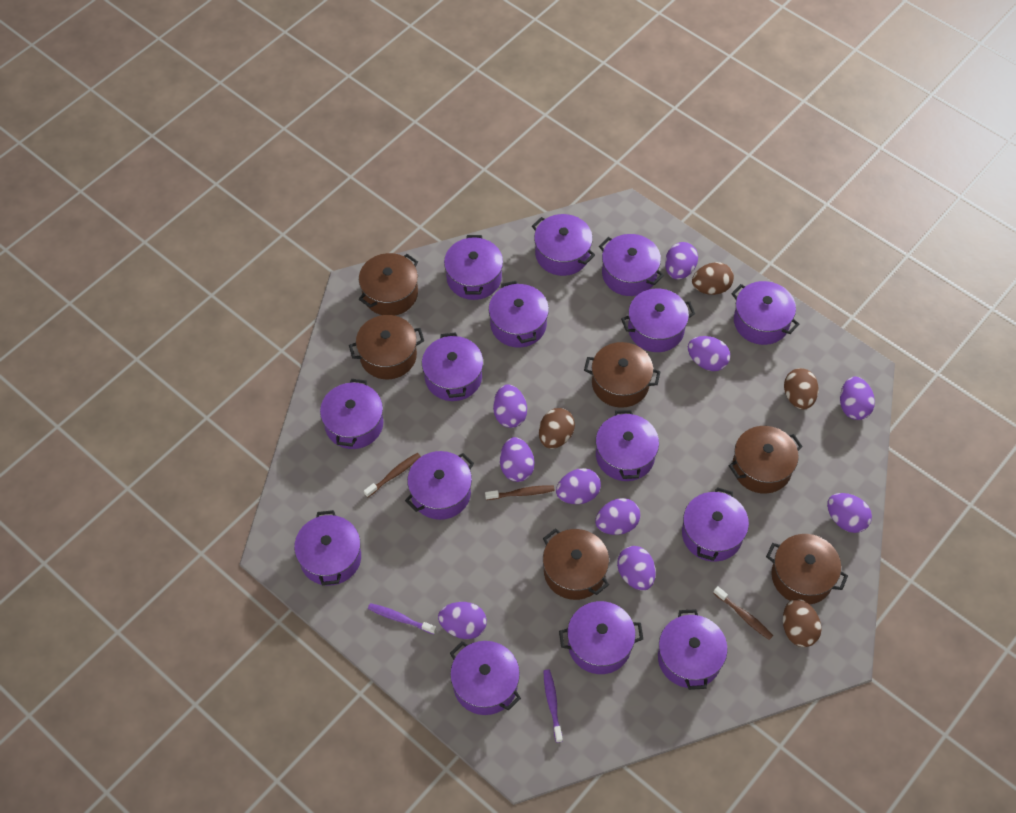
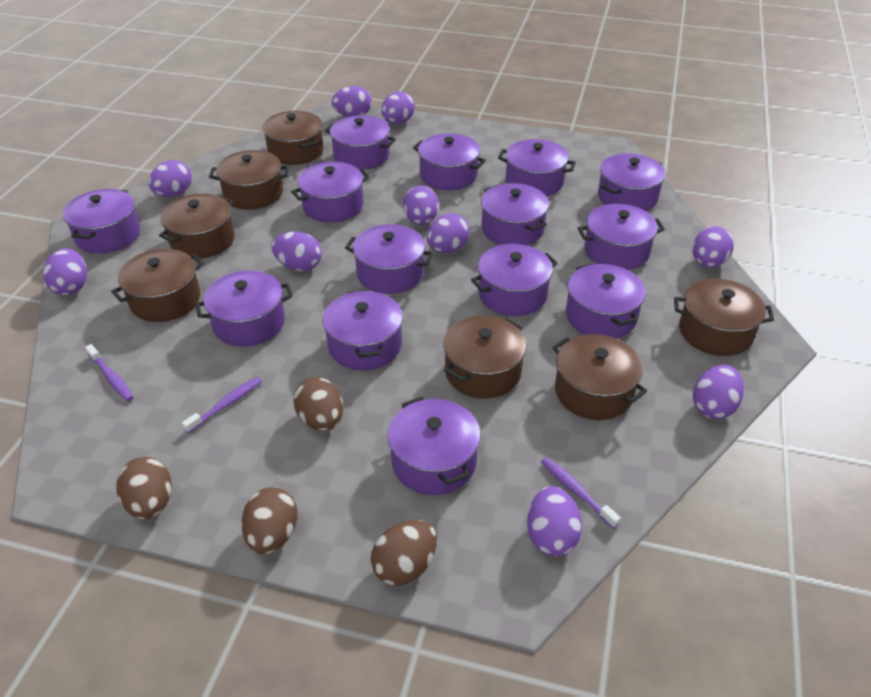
brown pot: [349,315,424,379] [359,253,418,316] [543,528,609,600] [584,342,660,408] [729,426,803,494] [766,534,848,605] = 6 -> [111,249,204,322] [159,194,235,259] [209,150,289,210] [262,111,323,165] [443,316,526,399] [552,334,647,420] [674,279,774,356] = 7
brown toothbrush: [364,453,421,497] [485,485,555,500] [713,586,773,640] = 3 -> none = 0
purple pot: [294,510,361,585] [320,379,383,449] [405,451,474,520] [422,332,483,401] [444,235,503,300] [450,641,521,715] [489,281,549,347] [532,214,595,276] [559,601,643,674] [596,410,659,481] [599,234,664,296] [621,289,695,352] [658,609,728,690] [682,487,749,562] [731,281,799,345] = 15 -> [63,189,140,254] [195,270,293,347] [291,162,370,223] [323,290,403,370] [325,115,396,170] [345,224,434,294] [388,397,481,495] [413,133,486,191] [471,244,558,316] [481,183,549,245] [498,139,576,196] [566,263,646,338] [578,204,665,270] [598,153,666,211] = 14
purple toothbrush: [368,603,436,634] [543,669,563,743] = 2 -> [85,344,134,402] [182,377,262,433] [541,457,621,528] = 3

